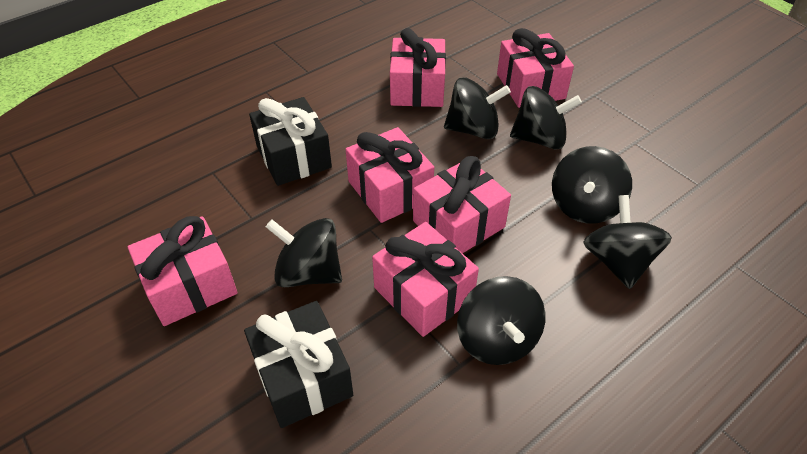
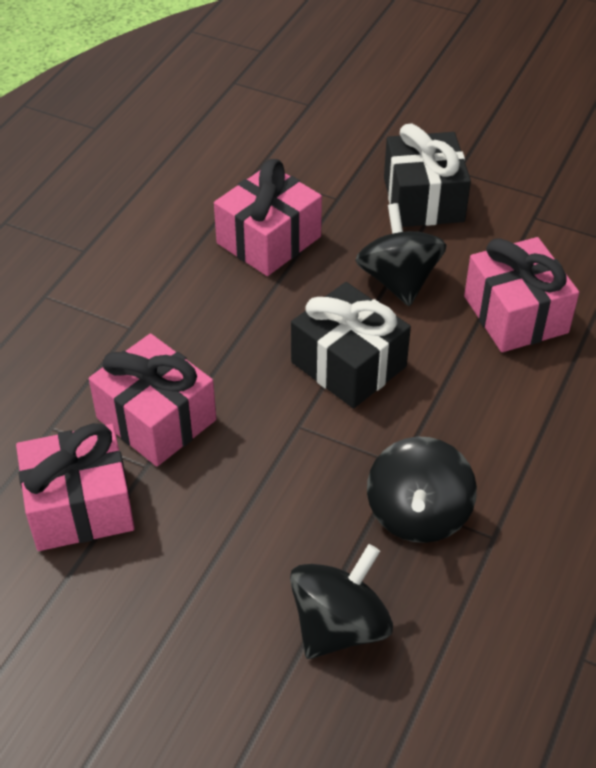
black spinning top: [266,218,342,287] [444,77,511,139] [457,276,545,365] [510,86,582,150] [552,146,632,224] [583,195,672,289] = 6 -> [290,544,393,659] [355,203,447,306] [367,436,477,543] = 3
pink gift: [128,216,238,326] [346,127,434,223] [372,222,479,337] [390,28,446,107] [413,156,511,253] [497,28,574,108] = 6 -> [16,423,135,551] [89,334,216,466] [214,159,322,276] [464,237,579,352] = 4

